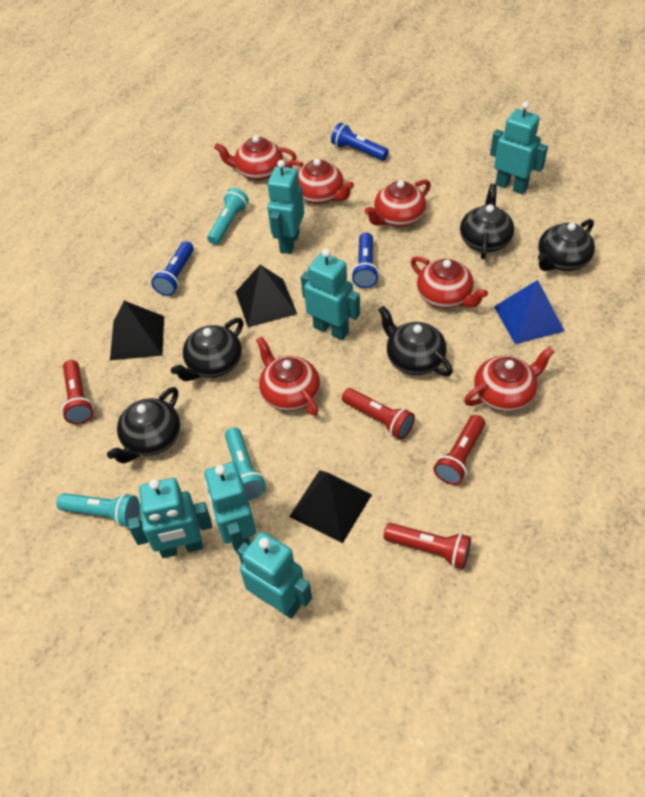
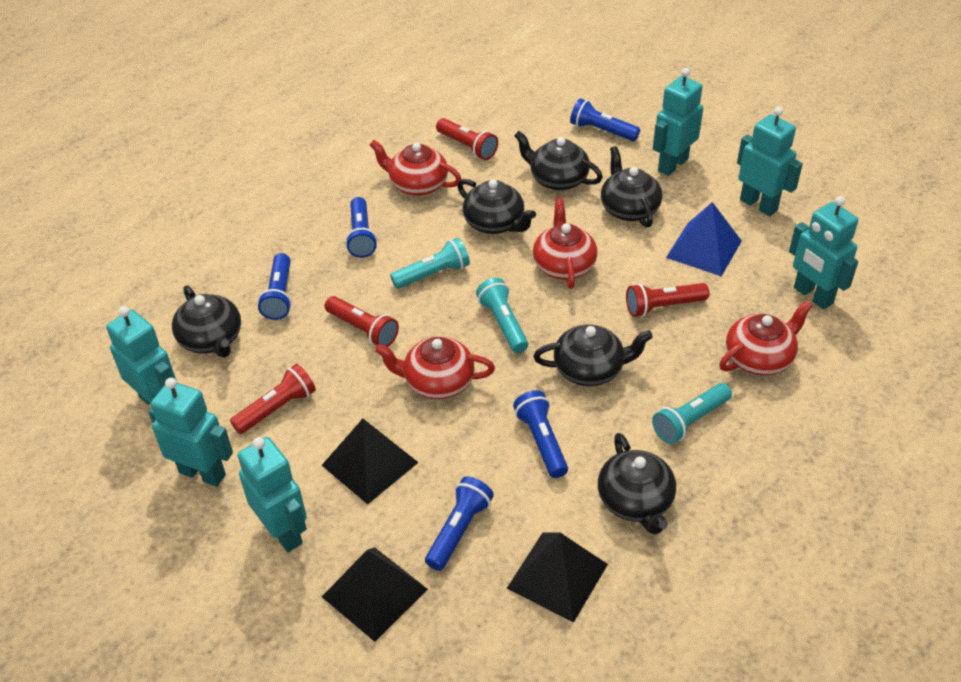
black teapot: [107,387,180,464] [171,318,244,381] [378,305,453,376] [460,184,514,260] [538,219,595,271] = 5 -> [172,286,241,357] [457,179,536,234] [514,131,603,190] [533,324,653,386] [598,433,676,535] [601,146,662,228] = 6
blue flashlight: [151,241,194,296] [331,122,389,161] [351,232,379,288] = 3 -> [258,253,292,320] [345,197,377,258] [425,476,494,571] [513,390,568,478] [570,99,640,141] = 5
red teapot: [214,136,297,181] [256,337,320,416] [288,158,354,204] [365,179,431,227] [411,256,488,308] [464,347,555,412] = 6 -> [370,140,461,196] [375,337,495,399] [533,198,597,289] [719,300,813,376] = 4

